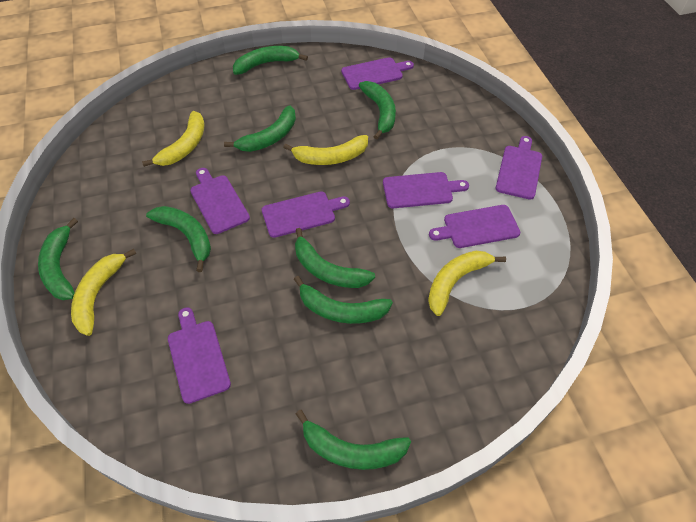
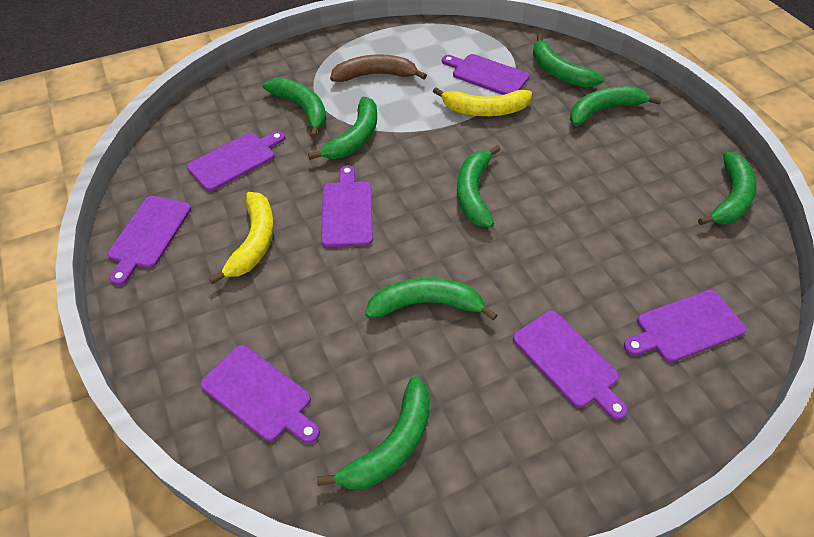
brown banana: none = 0 -> [330,54,427,82] = 1
yellow banana: [71,249,137,336] [142,111,204,167] [283,135,368,165] [428,251,506,316] = 4 -> [209,192,274,284] [433,87,532,116] = 2

